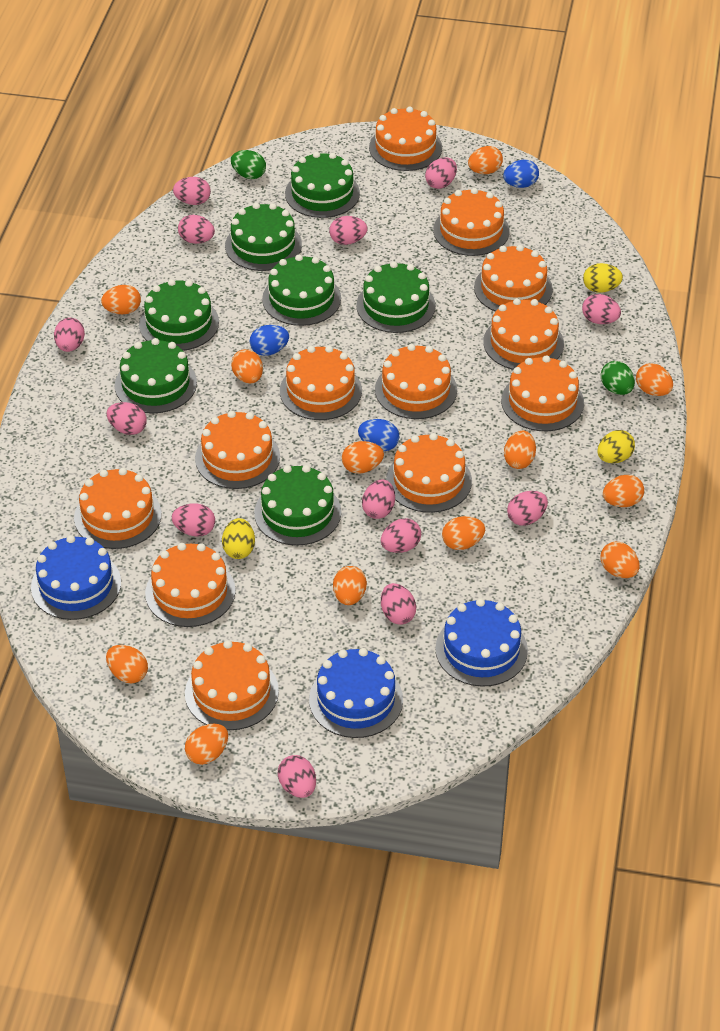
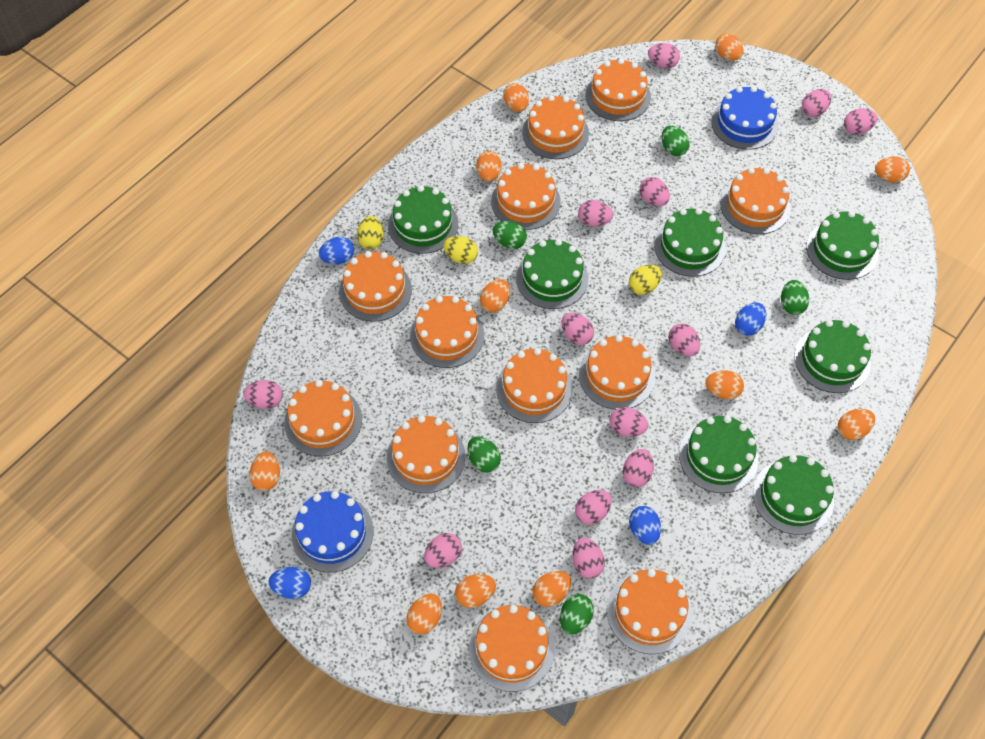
blue cake: [31,535,121,620] [309,648,403,738] [435,598,528,687] = 3 -> [291,491,374,572] [711,86,778,150] = 2
blue egg: [249,325,289,356] [358,419,399,451] [503,159,539,188] = 3 -> [269,567,311,599] [319,237,354,264] [629,506,661,545] [735,302,766,336] = 4
green egg: [231,150,266,179] [601,361,635,395] = 2 -> [467,436,501,473] [493,221,527,249] [560,594,594,634] [662,126,690,156] [781,280,809,315] = 5
orange egg: [101,285,141,314] [106,645,148,683] [185,724,228,765] [231,349,263,383] [333,566,367,605] [342,441,384,473] [442,516,485,550] [468,146,503,174] [504,430,536,469] [600,542,640,578] [603,475,644,507] [636,363,673,396] = 12 -> [249,451,280,491] [406,594,442,634] [455,574,496,608] [476,151,502,182] [480,279,510,312] [503,83,529,112] [532,571,571,607] [705,371,744,399] [715,34,743,61] [838,409,875,440] [875,156,910,183] = 11

